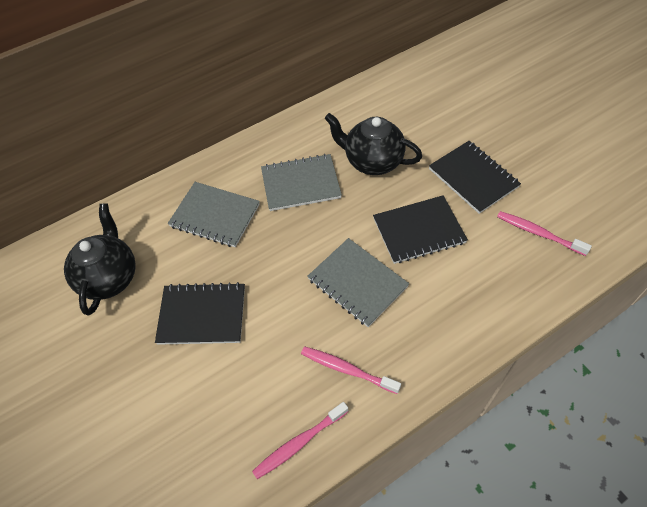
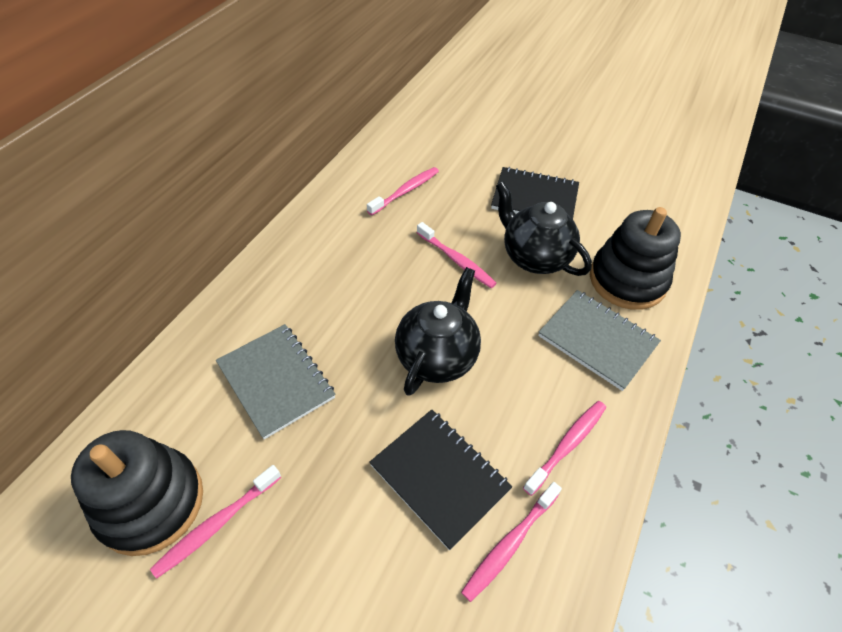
black notebook: [155,282,245,345] [373,195,468,264] [429,141,521,214] = 3 -> [369,409,512,550] [491,167,579,219] = 2
black stacking toy: none = 0 -> [71,430,203,556] [590,207,681,310] = 2
grey notebook: [168,182,260,247] [261,154,342,211] [307,238,409,327] = 3 -> [216,324,336,439] [538,290,661,391] = 2
pink toothbrush: [252,402,349,479] [301,346,401,394] [497,211,592,256] = 3 -> [150,465,281,579] [367,167,439,215] [417,222,497,288] [461,482,562,602] [523,401,606,496] = 5

